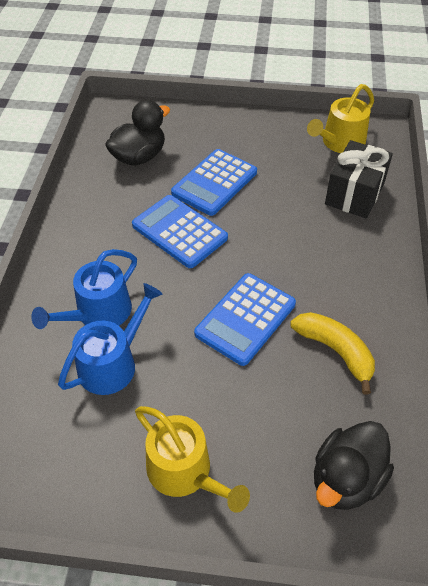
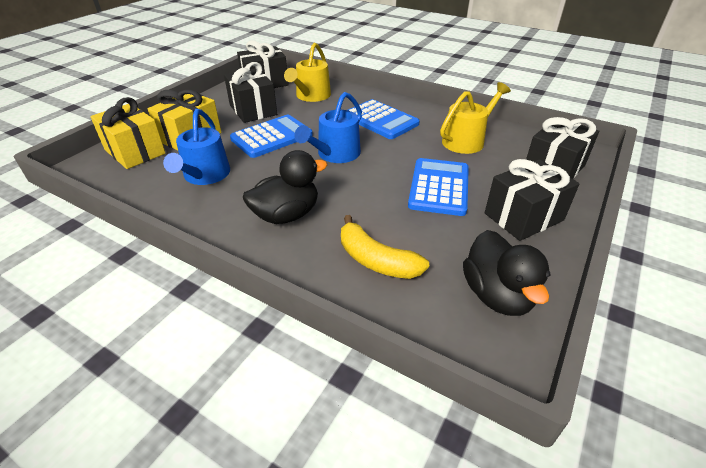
black gift: [325,140,393,218] = 1 -> [224,62,277,123] [237,40,289,88] [485,159,579,241] [526,117,599,179] = 4
yellow gift: none = 0 -> [90,97,166,169] [148,90,221,150] = 2

